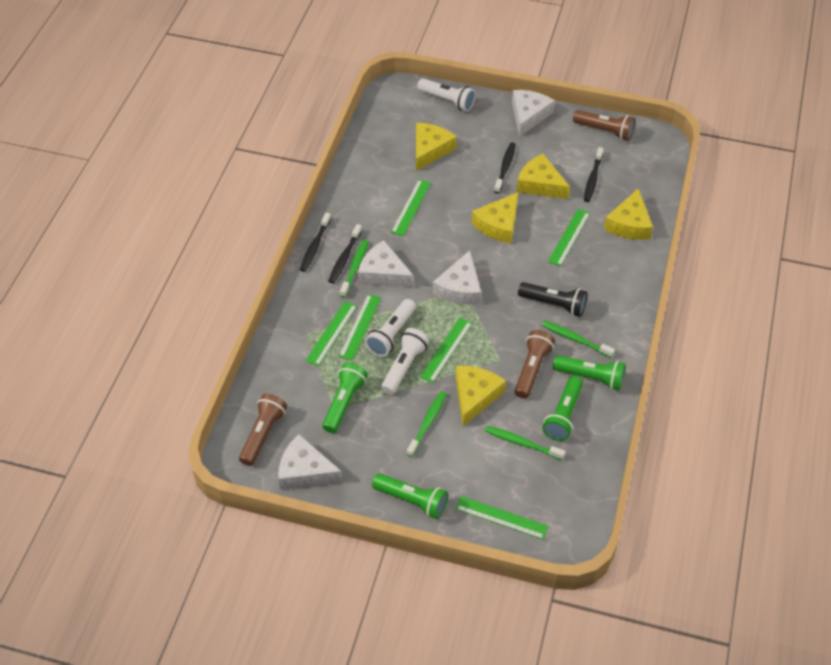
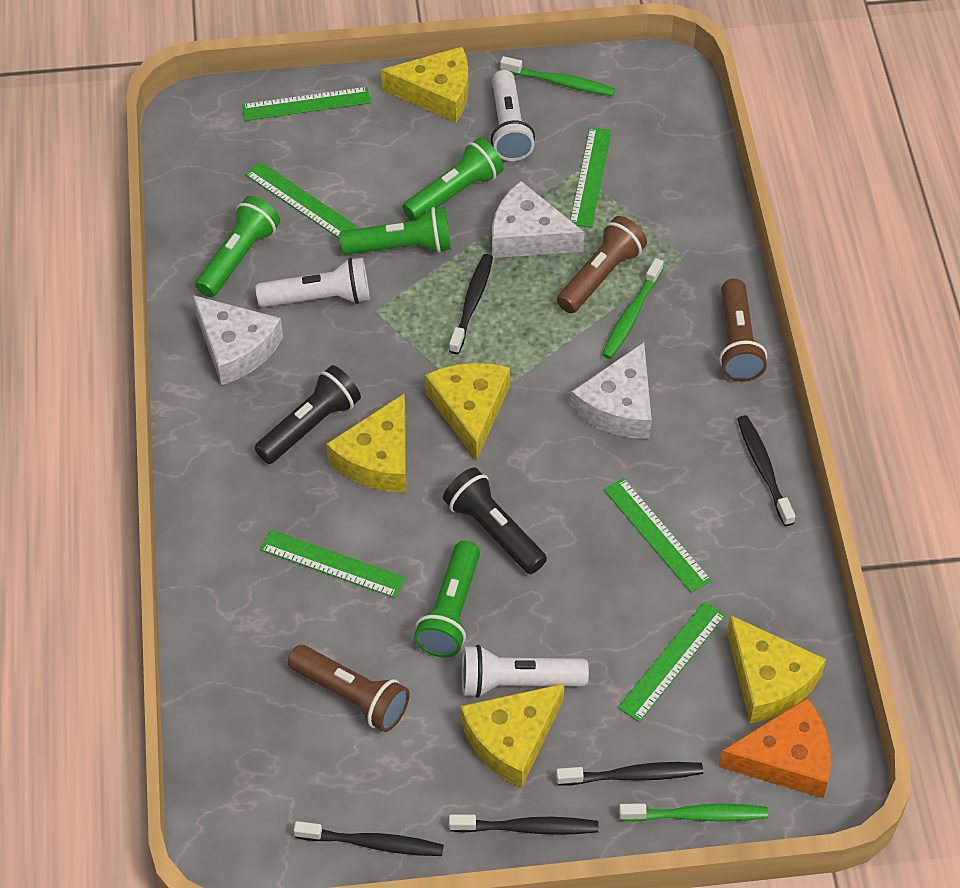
black flashlight: [518,282,587,317] = 1 -> [254,365,361,464] [443,468,547,574] = 2
black toothbrush: [300,213,331,272] [328,224,362,283] [494,142,516,194] [584,147,604,202] = 4 -> [294,821,444,856] [449,254,493,354] [449,814,599,835] [556,762,703,786] [737,415,795,526] = 5
green toothbrush: [340,240,369,298] [407,391,447,457] [485,426,565,460] [542,320,615,358] = 4 -> [500,56,615,96] [602,258,663,359] [619,803,768,822] = 3
orange cheese: none = 0 -> [719,697,831,798] = 1
white cheese: [279,434,343,490] [358,240,414,288] [433,250,481,305] [512,90,555,137] = 4 -> [193,295,283,385] [492,181,584,258] [571,342,652,439] = 3

